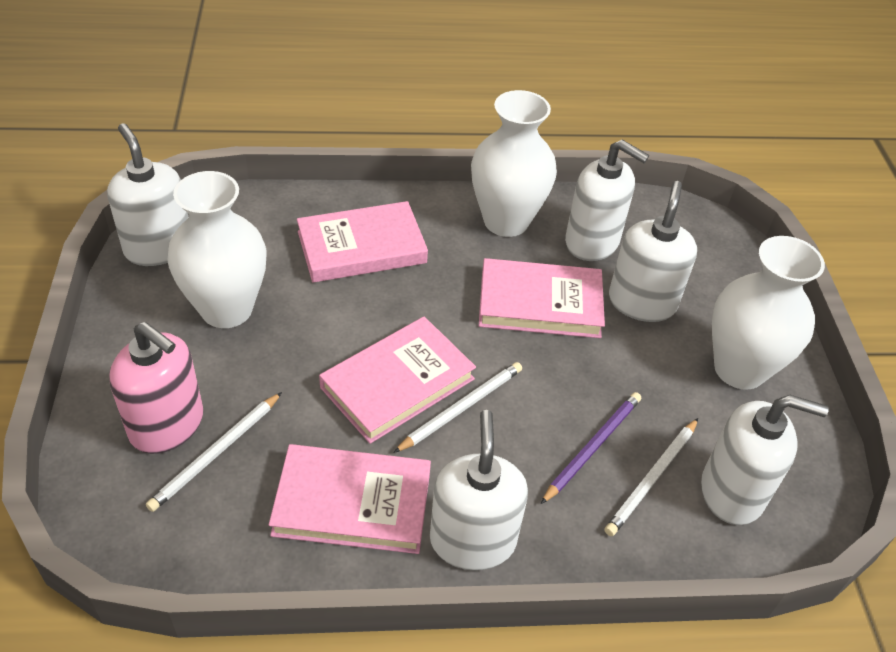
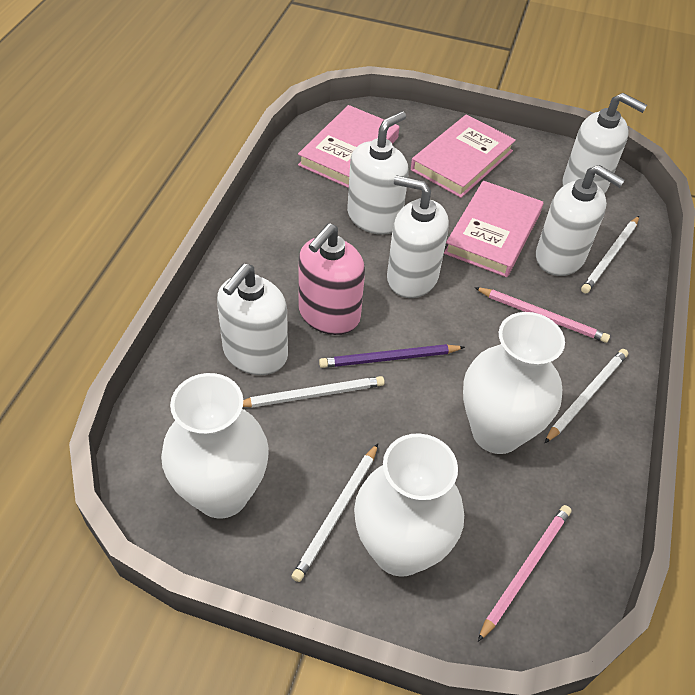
pink book: [269,444,431,554] [297,201,428,282] [319,317,476,444] [479,258,605,338] = 4 -> [298,105,399,188] [411,115,516,198] [444,181,543,277] = 3
pink pencil: none = 0 -> [474,287,610,343] [478,505,571,642] = 2
white pencil: [146,392,282,512] [393,362,522,453] [604,418,698,536] = 3 -> [243,376,385,407] [291,443,378,582] [545,349,628,443] [581,216,639,294] = 4

